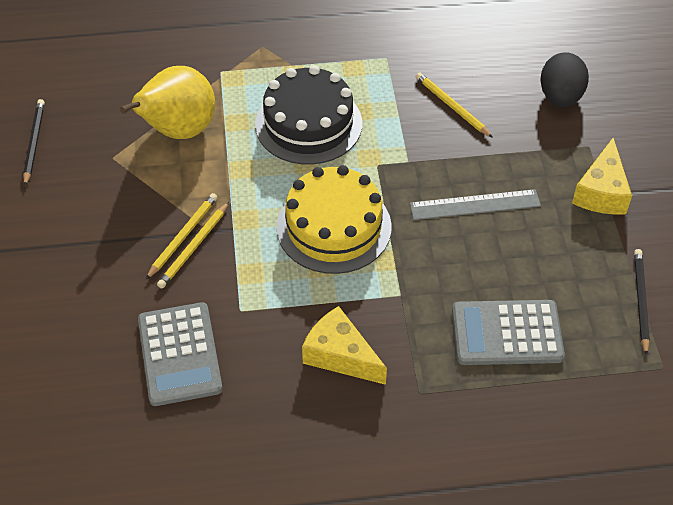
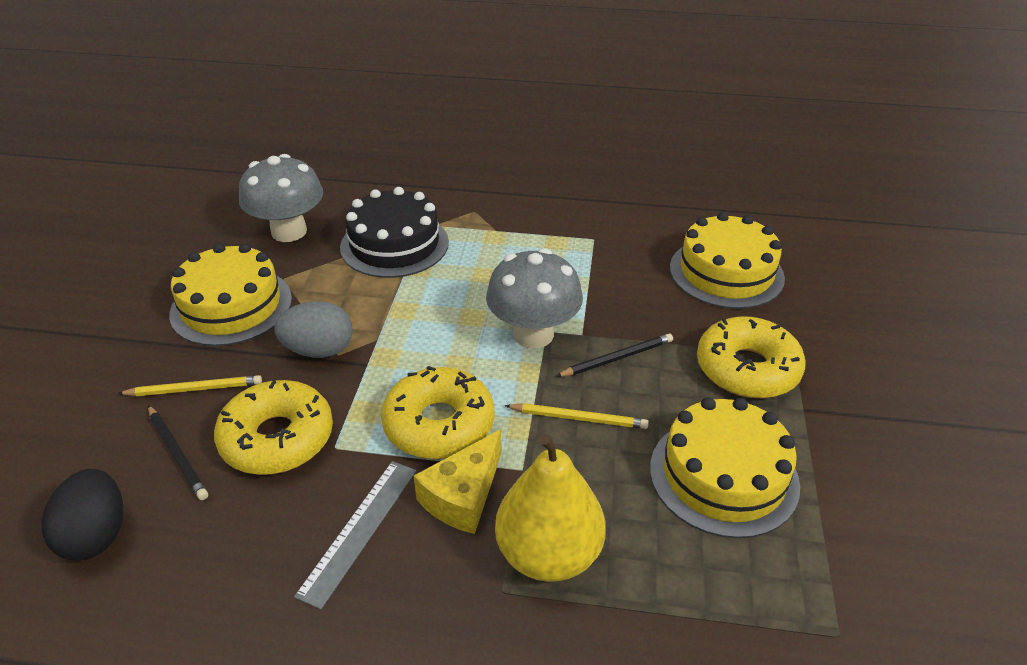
grey calculator: [138,302,223,406] [452,300,565,365] = 2 -> none = 0
grey egg: none = 0 -> [274,301,353,358] = 1
grey mushroom: none = 0 -> [239,154,323,242] [486,248,583,348] = 2
yellow cake: [276,165,392,274] = 1 -> [169,243,292,346] [650,397,800,538] [670,212,785,309] = 3
yellow cheese: [302,306,387,385] [572,138,632,215] = 2 -> [413,429,502,534] = 1
yellow donut: none = 0 -> [214,380,333,475] [381,366,494,459] [697,316,806,398] = 3
yellow pencil: [146,193,218,279] [157,202,229,289] [416,72,493,138] = 3 -> [117,375,262,396] [504,403,649,429] = 2

